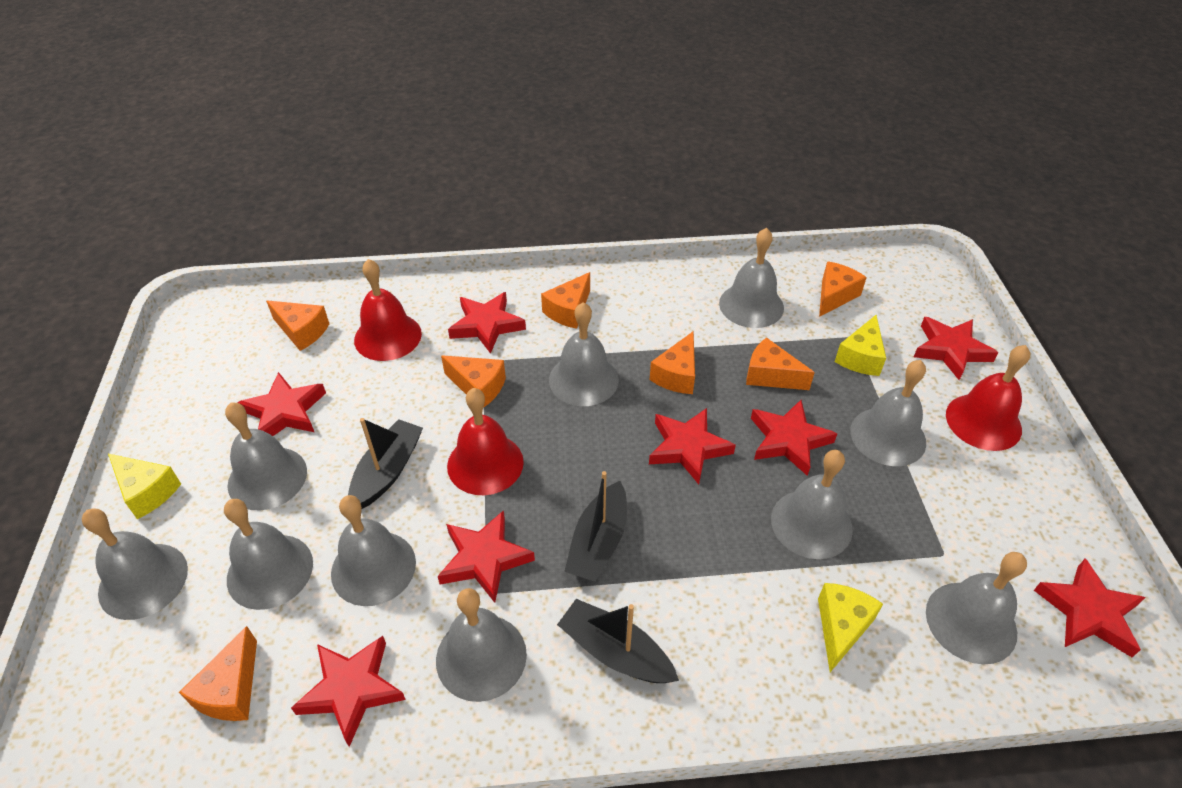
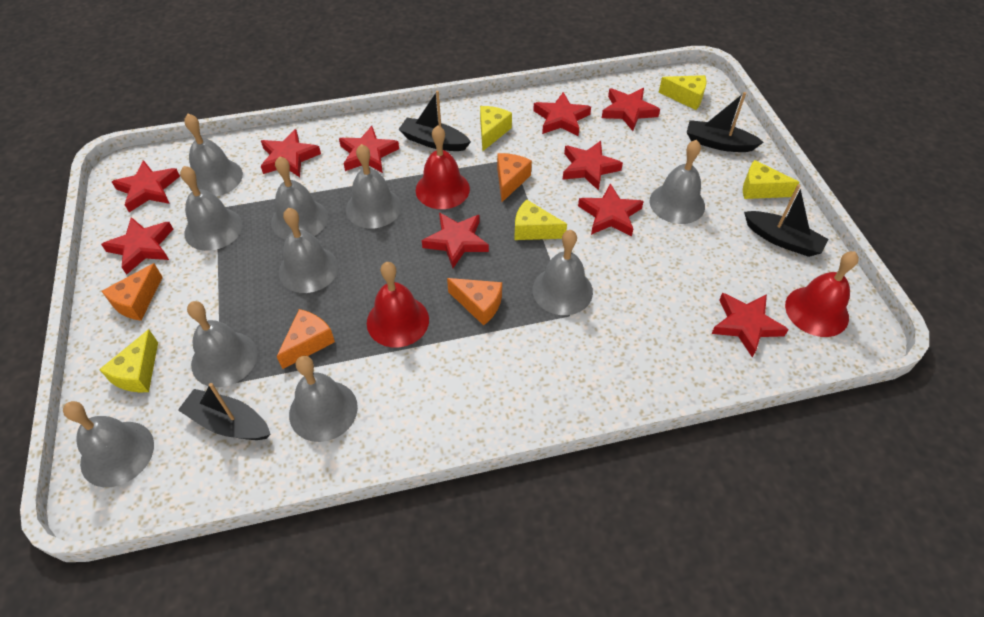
black boat: [348,418,423,509] [557,599,679,683] [564,471,627,582] = 3 -> [178,383,271,440] [398,90,471,151] [687,92,764,152] [744,185,828,257] = 4
orange cheese: [179,626,257,721] [266,300,329,351] [441,355,506,408] [541,272,590,329] [650,332,695,394] [746,337,815,390] [819,261,867,317] = 7 -> [102,263,163,321] [277,309,335,369] [447,278,502,326] [497,153,532,202] = 4
red star: [237,372,326,436] [291,636,406,747] [438,510,535,603] [448,292,526,354] [649,408,736,484] [751,400,837,476] [914,317,999,380] [1034,559,1146,657] = 8 -> [101,217,173,275] [112,160,180,212] [261,129,321,177] [339,126,399,173] [422,212,489,268] [533,92,591,136] [562,141,623,191] [578,183,644,236] [602,88,660,131] [711,293,789,357] = 10
yellow cheese: [108,454,181,519] [818,583,883,672] [835,315,886,376] = 3 -> [99,329,158,392] [480,106,512,151] [514,200,567,240] [659,75,706,110] [743,160,799,199] = 5

